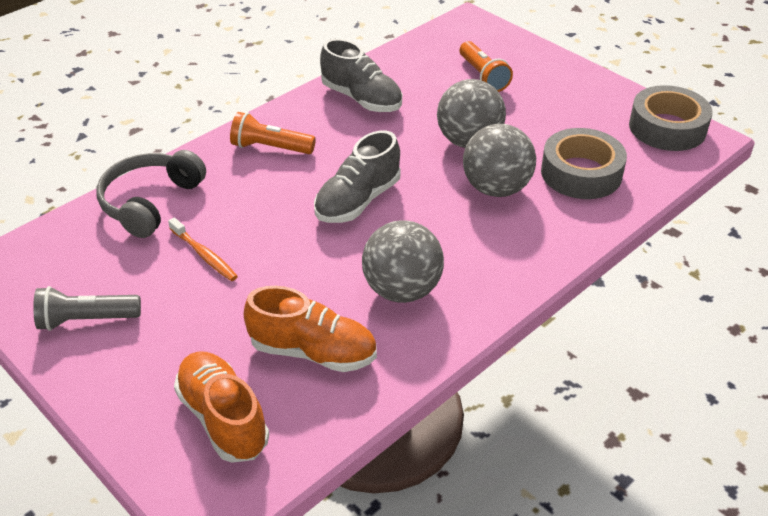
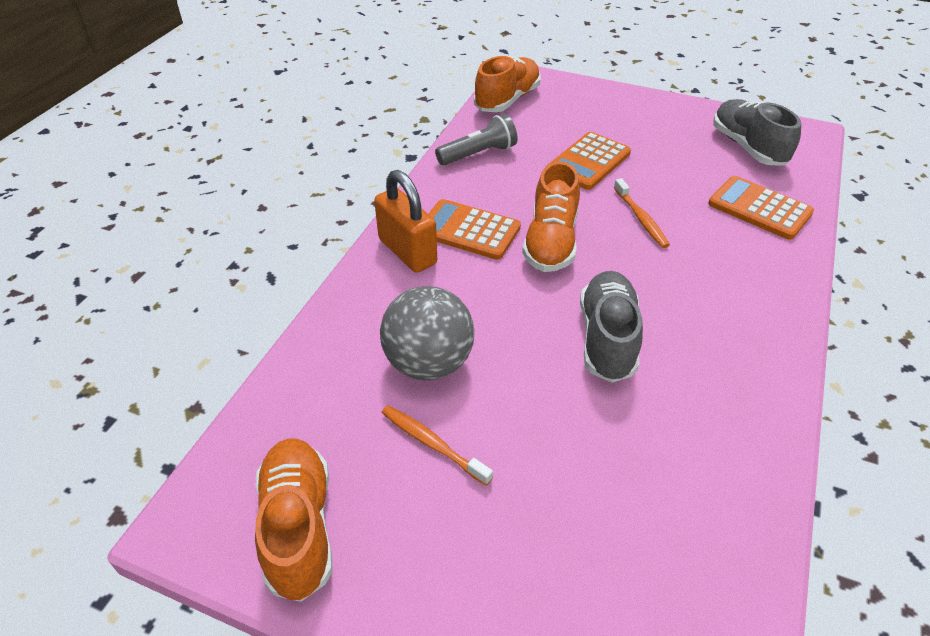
grey ball: [362,220,444,303] [437,79,506,148] [463,124,536,197] = 3 -> [380,286,474,381] = 1
grey headphones: [96,150,206,238] = 1 -> none = 0
grey tape: [541,128,627,199] [629,85,713,151] = 2 -> none = 0
orange calculator: none = 0 -> [429,199,521,260] [548,132,631,190] [708,176,814,240] = 3
orange flashlight: [230,112,316,154] [460,41,513,92] = 2 -> none = 0
orange padlock: none = 0 -> [374,170,437,273] = 1
orange shoe: [174,351,269,463] [244,286,377,372] = 2 -> [255,439,333,602] [474,56,541,112] [522,161,580,272] = 3
orange toothbrush: [168,217,238,281] = 1 -> [382,405,493,486] [614,178,670,248] = 2

